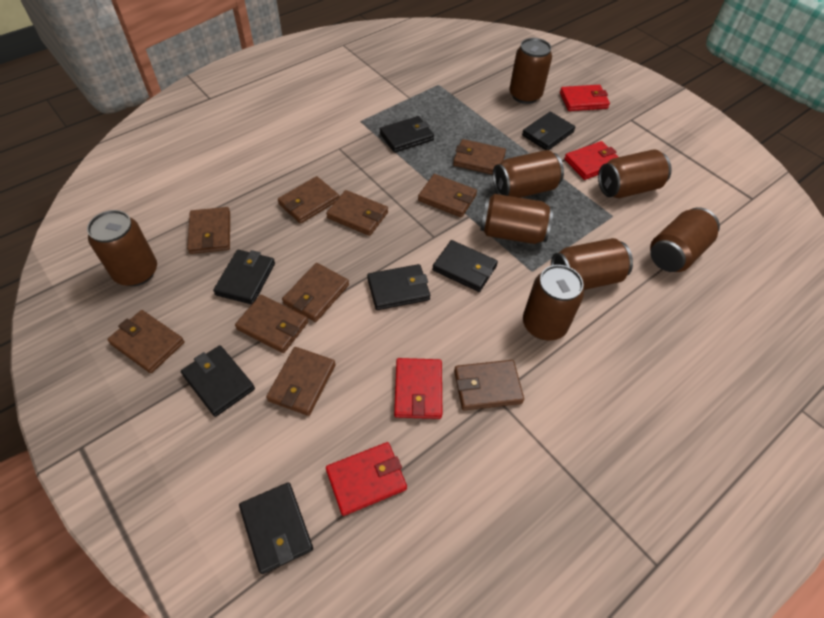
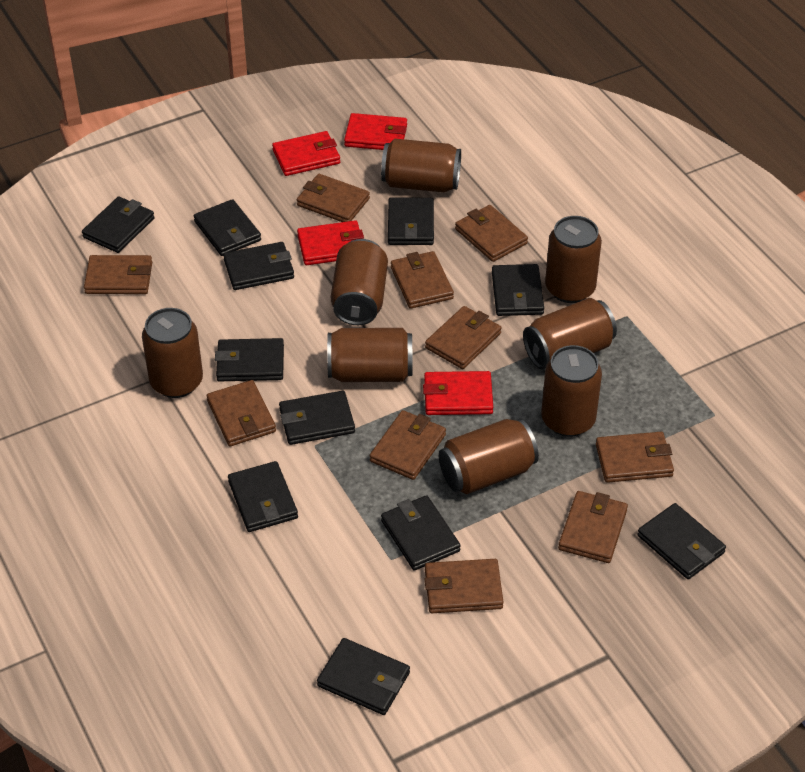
black wallet: [181,345,255,417] [213,250,275,304] [239,482,313,574] [367,264,430,310] [380,116,434,153] [432,240,498,292] [522,112,575,150] = 7 -> [82,196,155,253] [194,199,261,256] [215,338,284,381] [223,242,294,290] [228,461,298,532] [279,391,355,445] [317,638,410,715] [381,495,461,571] [388,197,434,245] [492,264,544,316] [637,503,726,579] = 11

